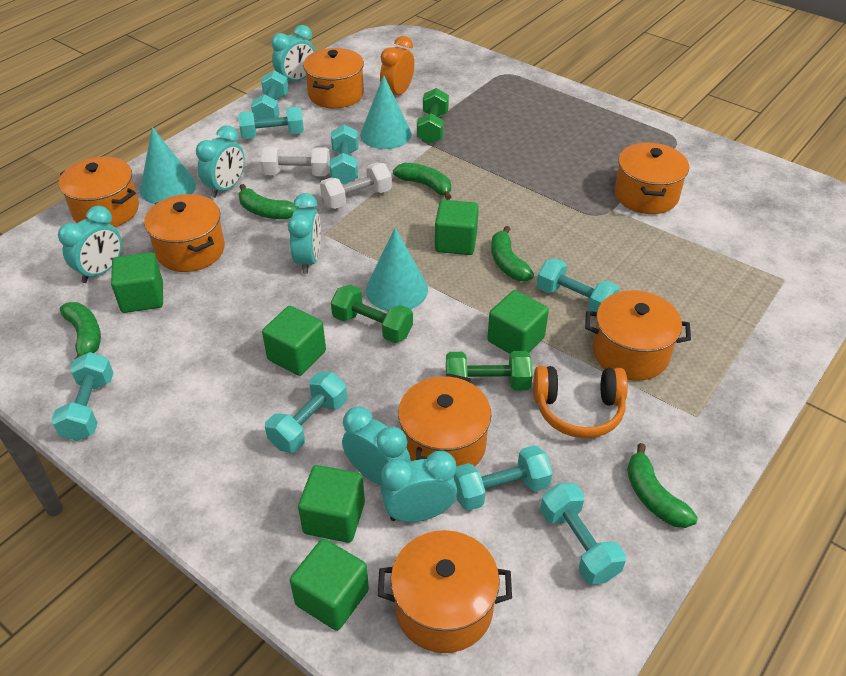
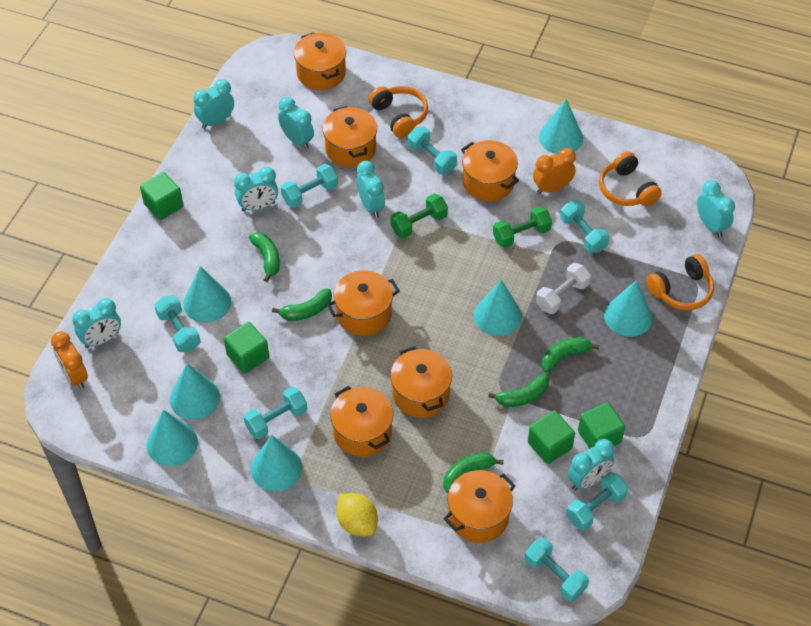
green cube: [111,252,163,313] [262,306,326,376] [290,539,369,631] [298,465,365,543] [435,200,479,255] [487,290,549,354] = 6 -> [140,172,183,220] [224,322,269,374] [528,411,575,464] [578,402,625,449] = 4
green dumbbell: [331,285,413,343] [417,88,449,144] [446,351,533,390] = 3 -> [390,194,448,238] [493,206,552,248] = 2
orange clock: [380,36,414,95] = 1 -> [51,332,88,389] [533,148,576,194] = 2
orange headphones: [533,366,628,438] = 1 -> [369,86,428,138] [599,151,662,206] [646,254,714,310] = 3
turquoise clock: [58,206,122,283] [196,125,245,198] [271,25,315,82] [288,193,321,274] [342,406,411,486] [381,451,457,522] = 6 -> [72,298,121,348] [193,79,234,129] [234,167,278,212] [278,97,314,150] [357,161,385,218] [568,439,615,490] [697,180,735,237] = 7
turquoise cone: [140,127,196,204] [360,75,412,149] [366,228,428,311] = 3 -> [146,410,198,466] [170,363,220,420] [183,266,231,323] [251,435,302,491] [474,280,522,336] [539,99,583,154] [604,280,653,337] = 7
turquoise dumbbell: [51,352,113,441] [238,106,304,139] [251,70,289,120] [265,372,347,453] [329,125,358,184] [453,445,553,511] [537,258,619,312] [540,483,626,585] = 8 -> [154,295,201,352] [244,387,307,439] [281,164,338,208] [408,127,457,174] [525,537,589,601] [560,200,609,253] [566,472,628,530] = 7
white dumbbell: [260,146,330,176] [320,163,392,209] = 2 -> [536,263,591,314] = 1
yellow lemon: none = 0 -> [336,493,378,536] = 1

